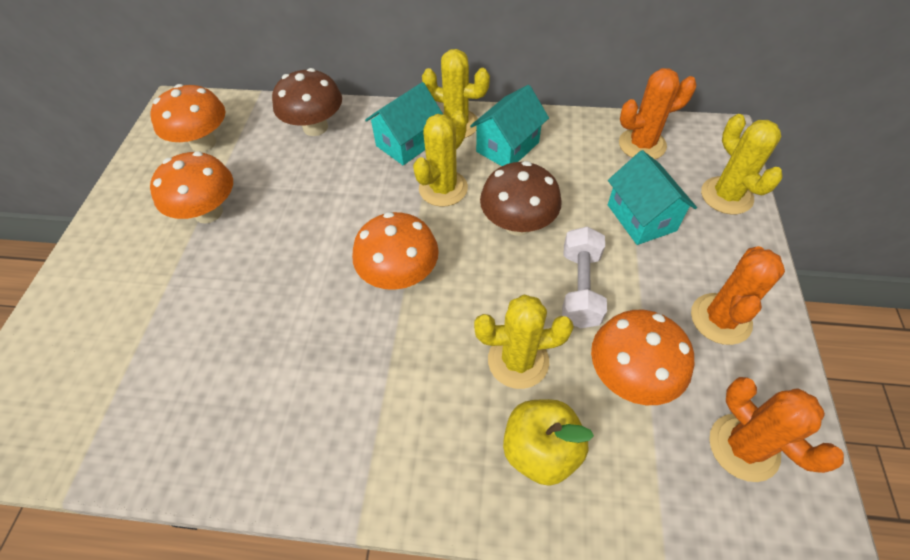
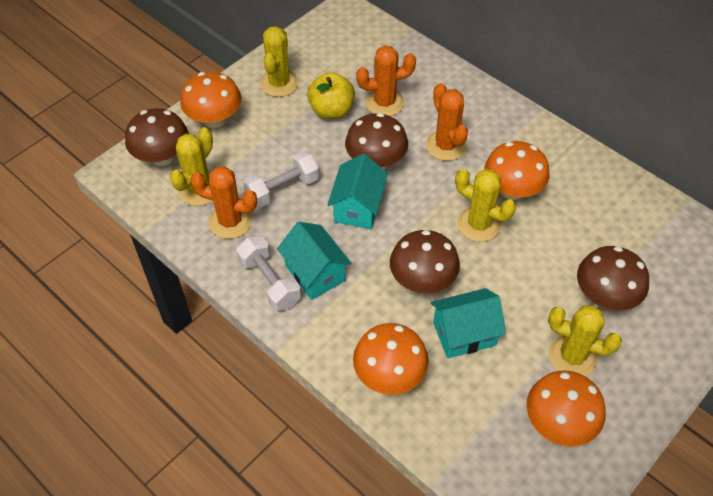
brown mushroom: [272,68,342,136] [480,161,562,236] = 2 -> [125,108,188,166] [345,113,408,169] [390,230,460,293] [577,246,649,311] = 4
white dumbbell: [562,227,607,328] = 1 -> [236,236,301,311] [243,151,319,208] = 2

